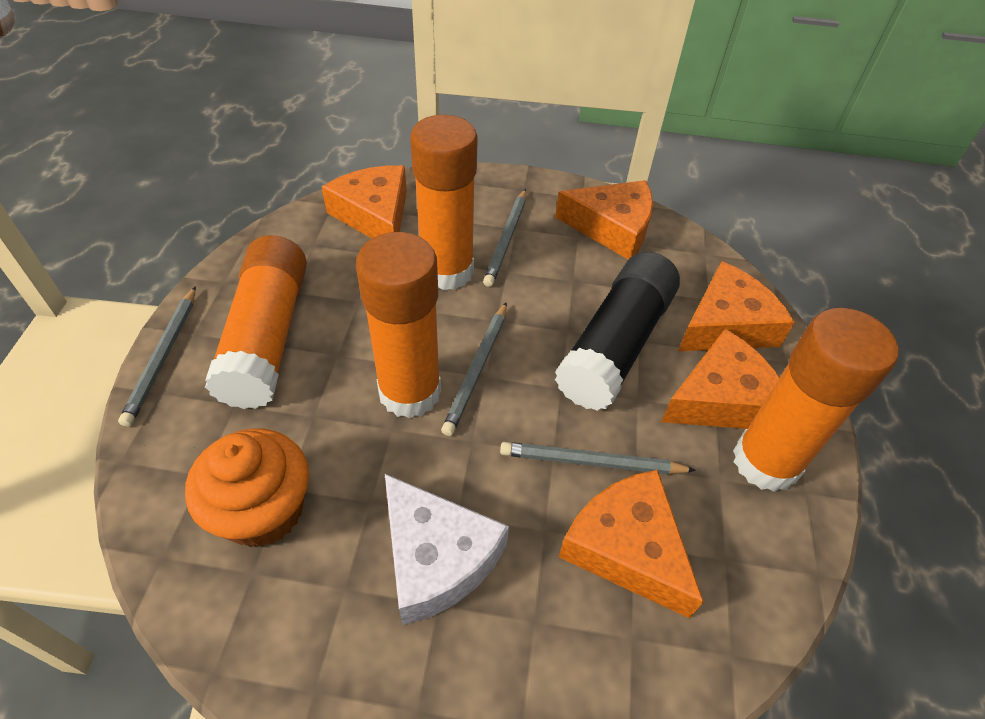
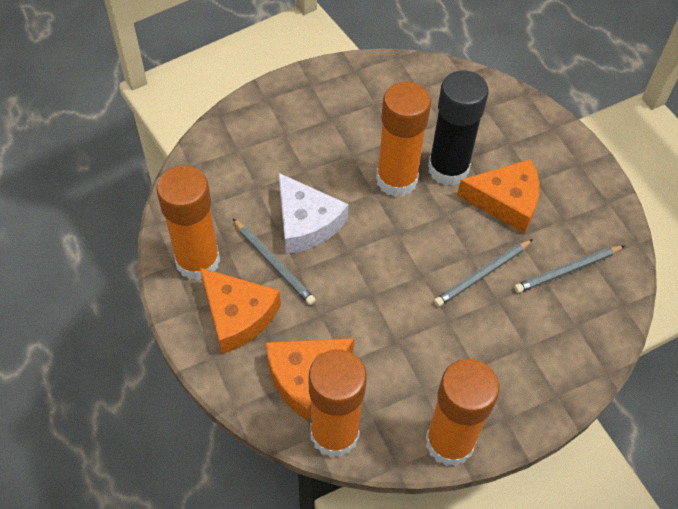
grey pencil: [118,286,196,427] [441,302,507,436] [483,189,526,287] [500,442,696,475] = 4 -> [233,219,316,305] [434,239,533,307] [514,245,625,293] = 3
orange cheese: [322,165,407,238] [555,180,653,259] [559,470,704,618] [661,329,779,429] [678,261,795,351] = 5 -> [200,268,281,354] [266,338,354,421] [457,159,539,233] = 3
orange cupcake: [185,428,309,547] = 1 -> none = 0

